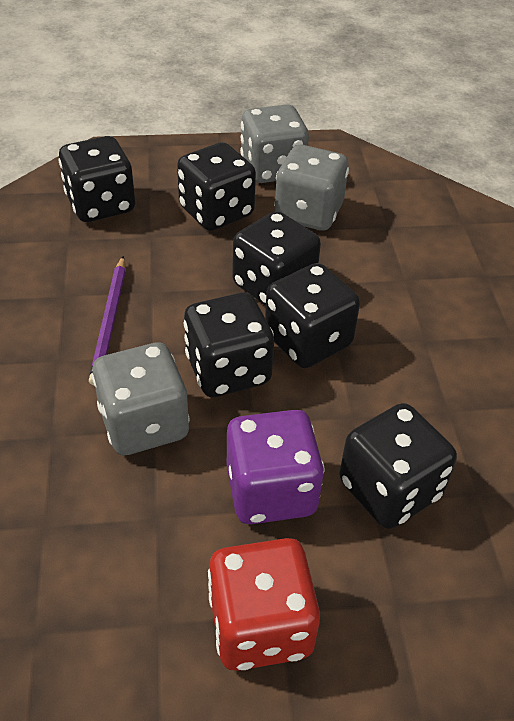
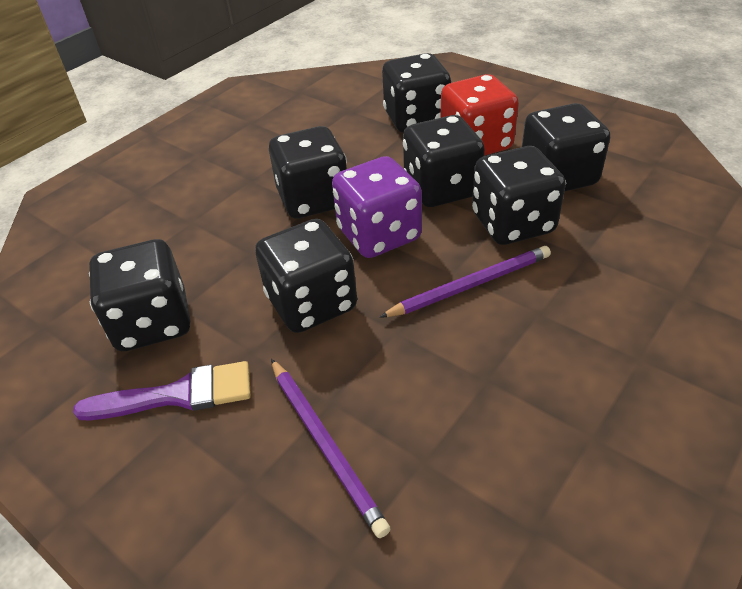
black dice: [59,136,135,222] [177,142,256,231] [184,292,274,397] [233,211,321,306] [265,263,360,368] [339,403,457,529] = 6 -> [89,239,190,351] [255,219,357,333] [269,126,347,218] [382,53,451,133] [403,115,485,207] [472,146,566,245] [522,103,610,191] = 7
grey dice: [92,342,190,455] [240,104,309,183] [274,145,349,231] = 3 -> none = 0
purple brush: none = 0 -> [73,361,251,420] = 1
purple pencil: [89,256,126,385] = 1 -> [271,359,391,538] [379,246,551,318] = 2

